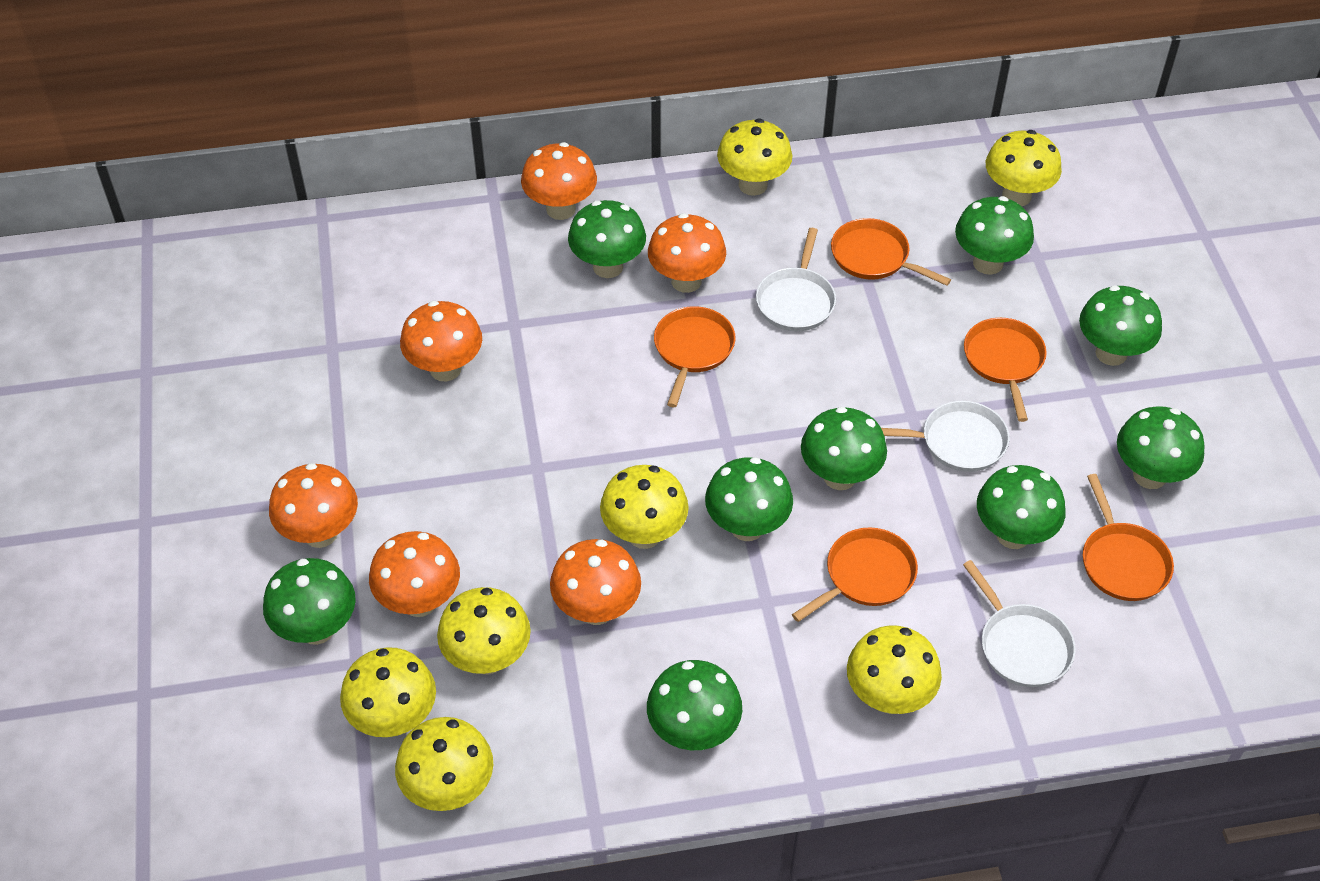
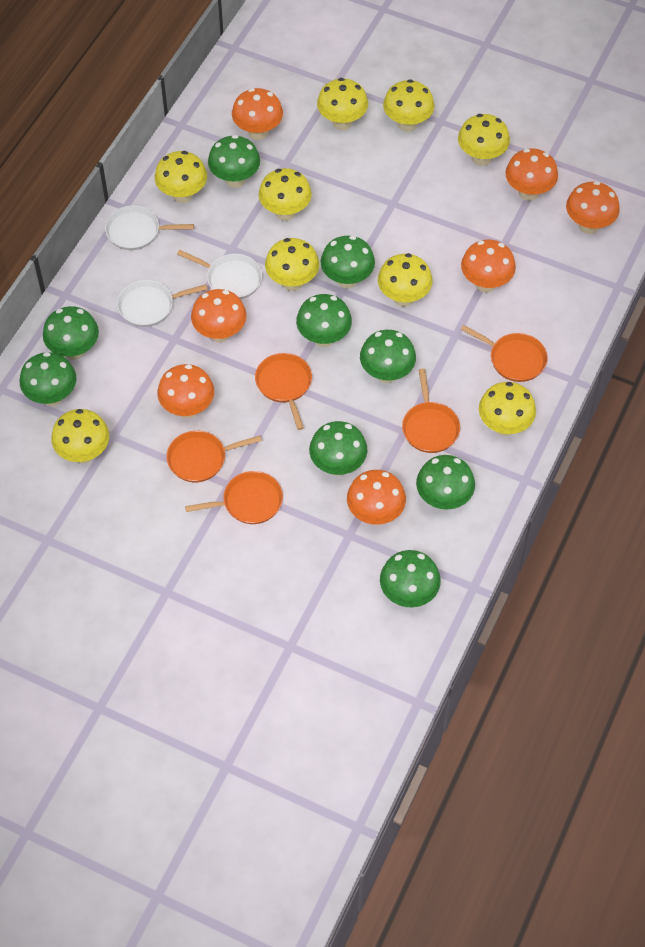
orange mushroom: [269,463,358,548] [369,531,460,617] [400,301,482,381] [521,142,597,220] [550,539,641,625] [648,213,726,293] = 6 -> [157,364,214,418] [191,289,247,342] [232,88,283,140] [347,470,406,525] [461,240,516,293] [505,148,558,201] [566,181,620,234] = 7
yellow mushroom: [340,647,436,737] [395,717,493,811] [437,587,531,674] [600,465,689,549] [717,118,793,196] [847,625,942,714] [986,130,1062,206] = 7 -> [51,409,109,463] [155,151,207,203] [259,168,312,221] [265,238,319,291] [317,78,368,130] [378,253,433,307] [383,79,434,132] [458,114,510,166] [479,382,536,436] = 9

